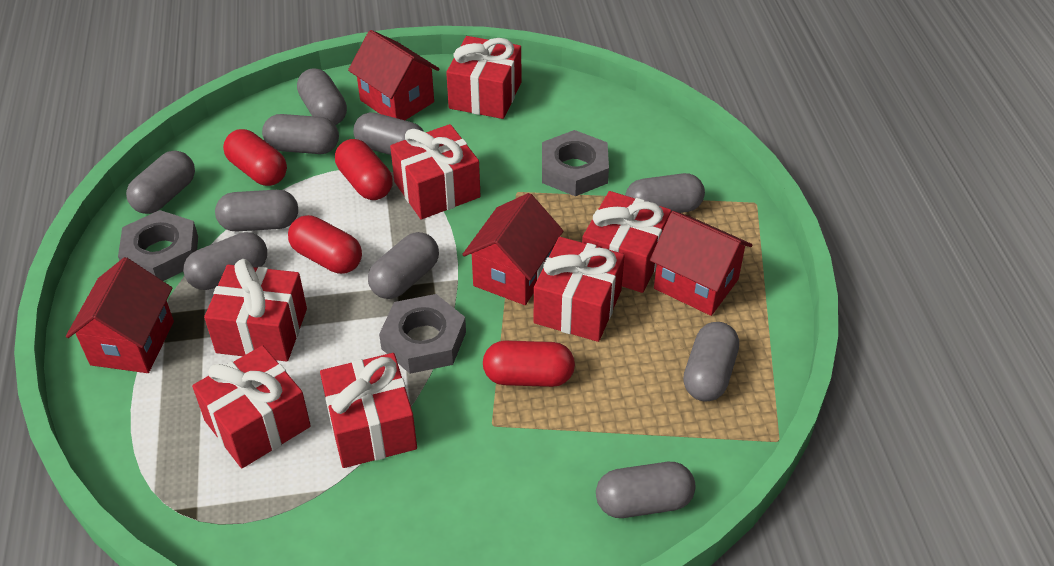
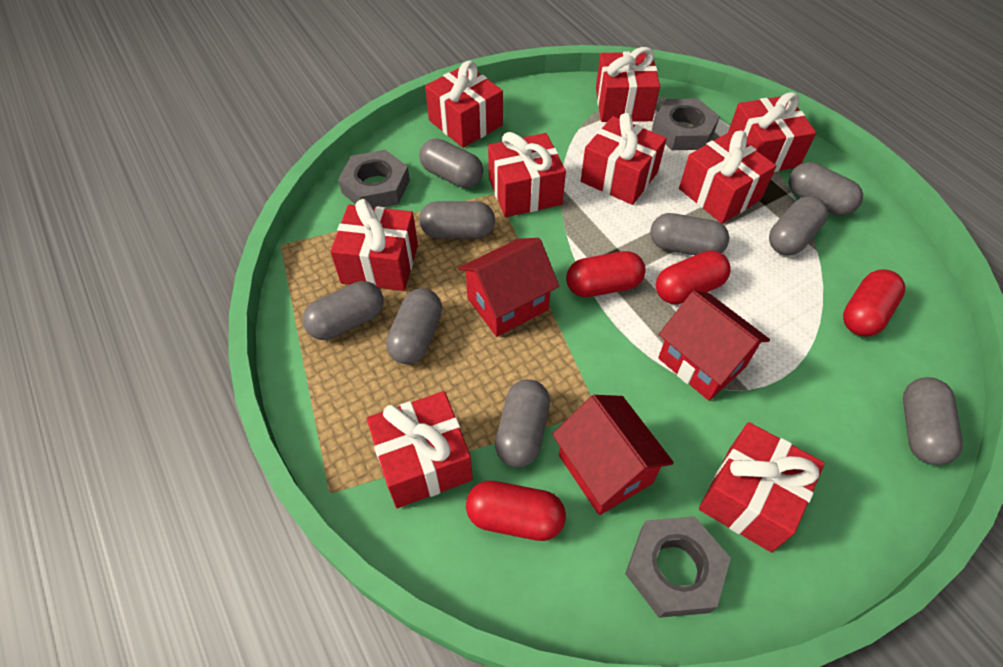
grey capsule: [126,151,195,214] [183,232,267,290] [215,190,298,232] [262,114,339,154] [297,68,347,125] [354,112,424,155] [368,232,439,299] [596,462,696,518] [625,173,705,213] [683,322,739,401] = 10 -> [303,281,384,340] [386,288,442,364] [419,138,483,188] [419,201,495,238] [495,379,550,467] [650,213,729,255] [769,196,828,256] [788,162,863,216] [903,377,963,465] = 9
red gift: [192,345,311,468] [204,259,307,362] [320,353,417,468] [390,124,481,220] [446,36,521,119] [534,237,625,342] [582,191,671,293] = 7 -> [330,199,418,291] [367,391,473,508] [425,61,503,148] [488,132,566,217] [581,113,667,205] [596,47,660,122] [679,131,776,224] [699,422,825,552] [728,92,816,172] = 9
red house: [66,257,174,373] [348,30,439,120] [462,193,563,305] [650,211,752,316] = 4 -> [458,238,559,337] [552,395,674,515] [658,290,770,401] = 3

